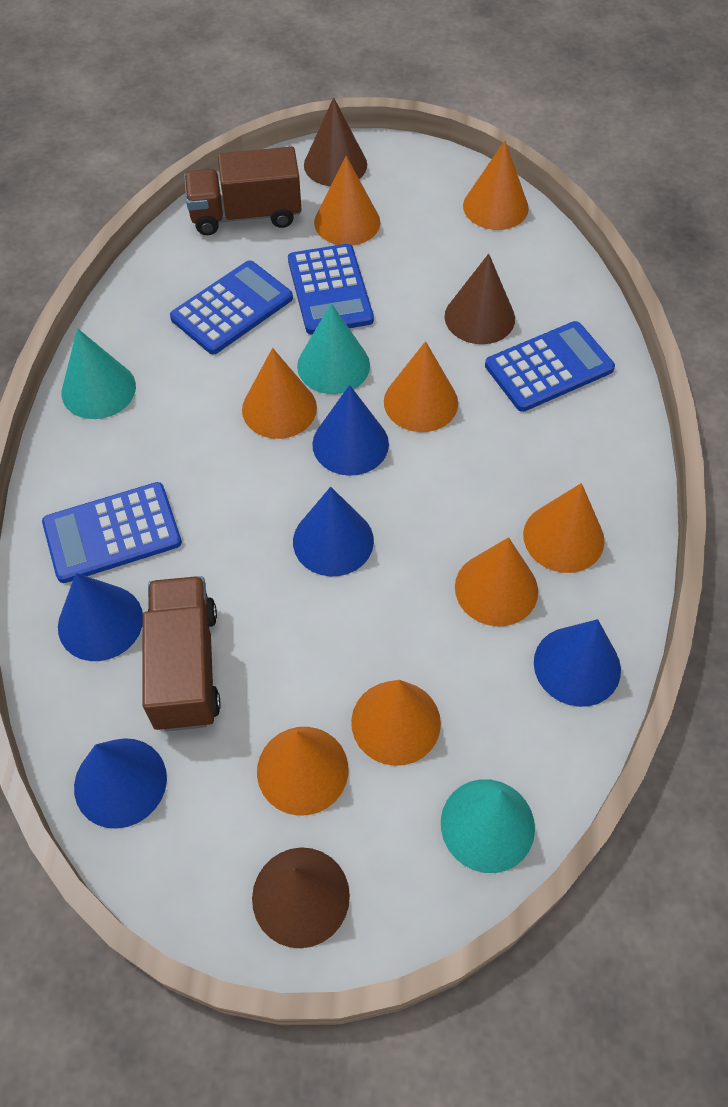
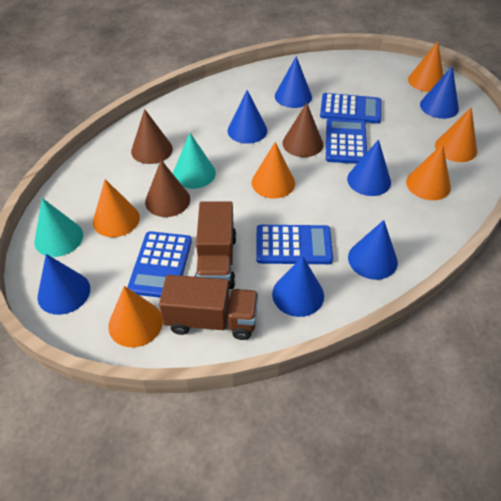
blue cone: [58,573,143,661] [74,738,167,829] [293,487,374,576] [312,385,389,476] [534,619,621,707] = 5 -> [37,254,90,315] [228,90,267,144] [272,256,324,317] [275,56,312,108] [347,139,391,196] [348,220,398,280] [420,66,459,119] = 7
orange cone: [242,348,317,439] [257,727,348,816] [314,156,380,246] [351,680,441,766] [384,341,458,432] [455,537,538,626] [463,141,529,230] [523,483,604,573] = 8 -> [93,179,140,237] [108,286,163,347] [252,142,295,199] [406,144,451,200] [408,41,444,92] [435,107,477,162] = 6
turquoise cone: [62,328,136,419] [297,303,370,394] [441,779,535,873] = 3 -> [34,198,83,257] [173,133,216,189] = 2

